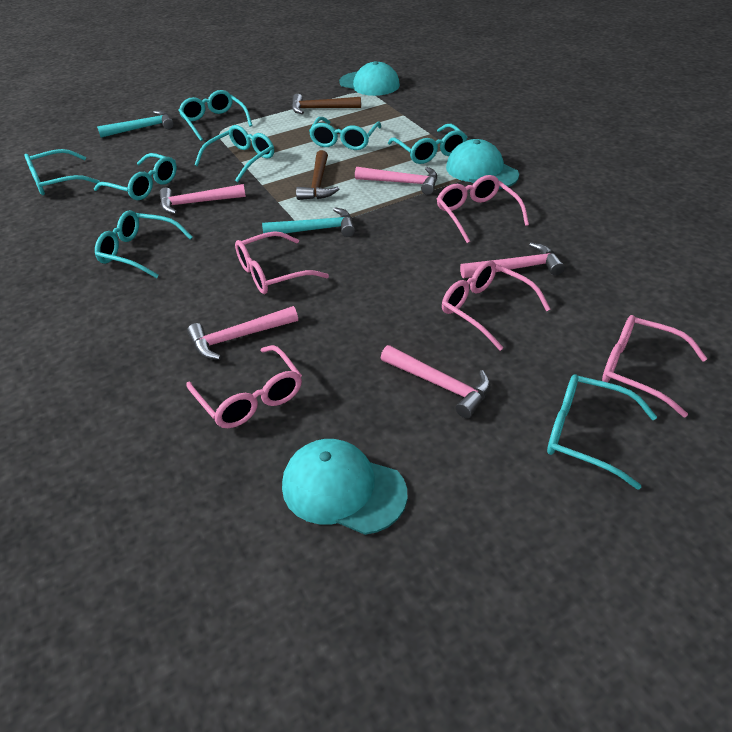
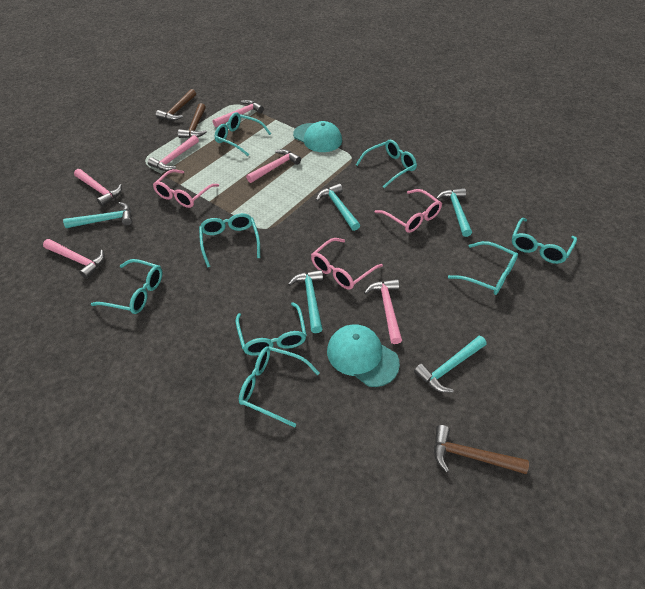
brown hammer: [292,94,361,114] [296,150,339,200] = 2 -> [156,89,196,121] [178,103,207,138] [434,425,529,474] = 3
pink glasses: [186,345,302,428] [235,231,329,294] [437,175,529,243] [442,260,550,351] [602,315,707,417] = 5 -> [153,169,219,208] [311,238,383,289] [375,189,442,233] = 3
pink hammer: [159,184,246,214] [187,306,298,360] [355,167,437,195] [381,345,491,418] [460,243,565,278] = 5 -> [43,239,105,279] [74,169,122,207] [148,135,199,171] [213,100,264,127] [246,149,301,183] [364,279,402,344] = 6
turquoise cap: [282,439,407,535] [339,61,400,96] [446,139,519,189] = 3 -> [293,121,342,152] [327,324,400,387] = 2
turquoise hammer: [97,111,174,138] [262,207,355,237] = 2 -> [63,202,132,228] [288,270,323,333] [316,184,360,231] [414,336,486,393] [436,188,472,237] = 5

